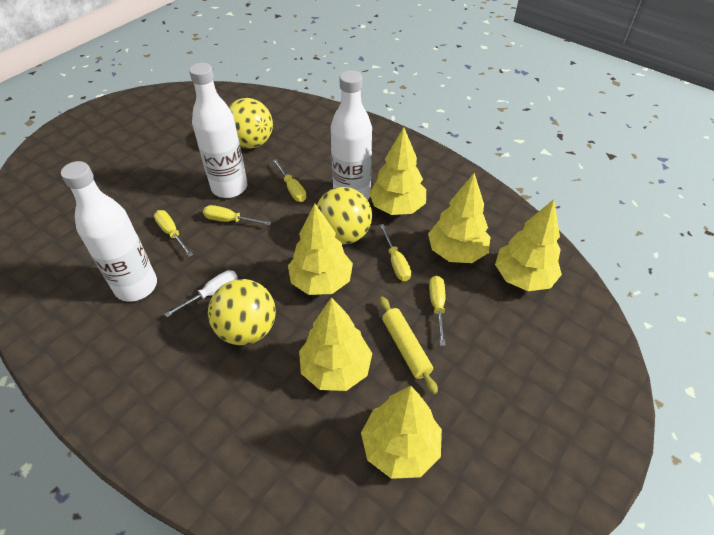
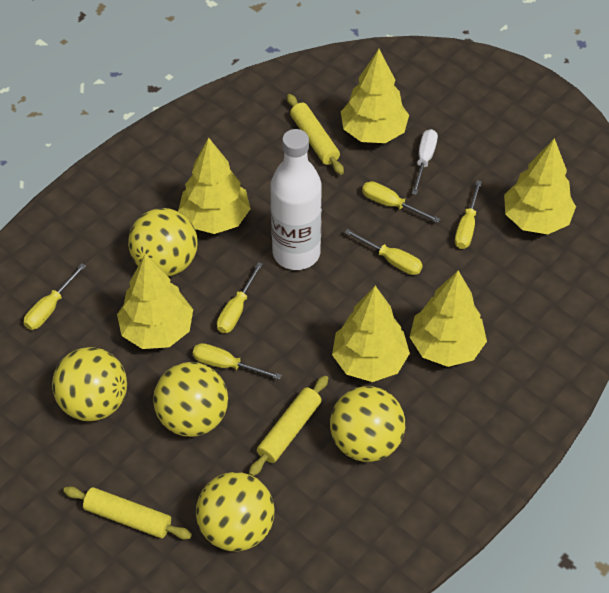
white bottle: [61,161,157,302] [189,63,247,198] [330,70,372,200] = 3 -> [270,129,322,270] = 1
yellow ball: [208,279,276,345] [229,98,273,148] [317,187,372,244] = 3 -> [52,347,127,421] [128,208,198,276] [153,362,228,437] [196,472,275,551] [330,386,405,462] = 5
yellow rolling pin: [379,297,438,394] = 1 -> [63,486,192,540] [249,376,328,476] [287,94,344,175] = 3
yellow screwdriver: [154,210,193,257] [203,205,271,225] [273,159,306,202] [380,224,411,281] [429,276,446,346] = 5 -> [24,264,86,330] [193,343,281,380] [217,262,263,333] [345,229,423,275] [362,181,441,223] [455,180,482,249] = 6

